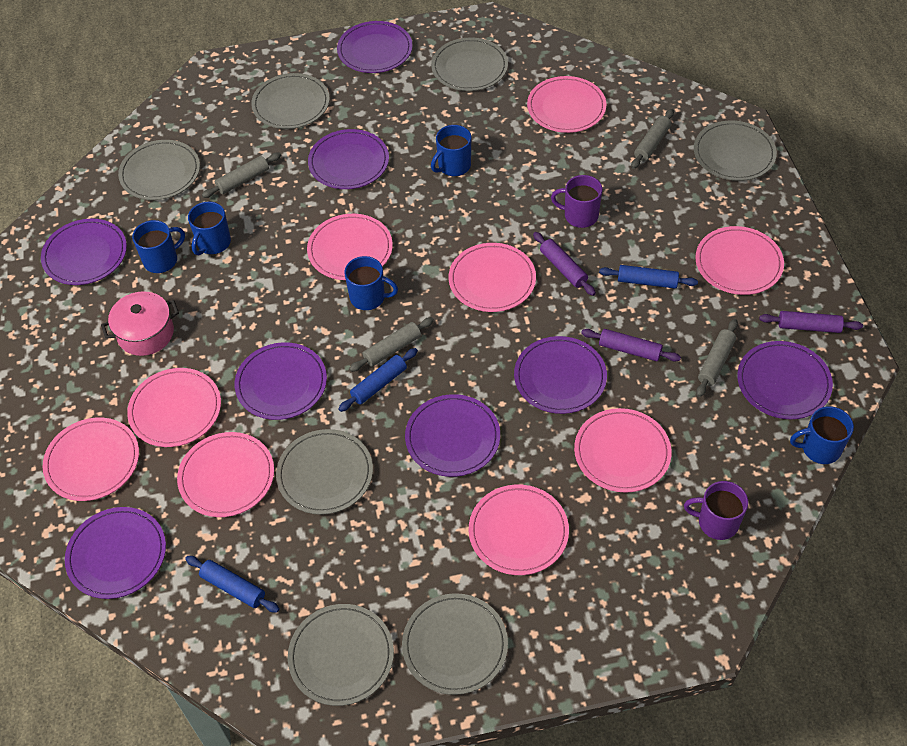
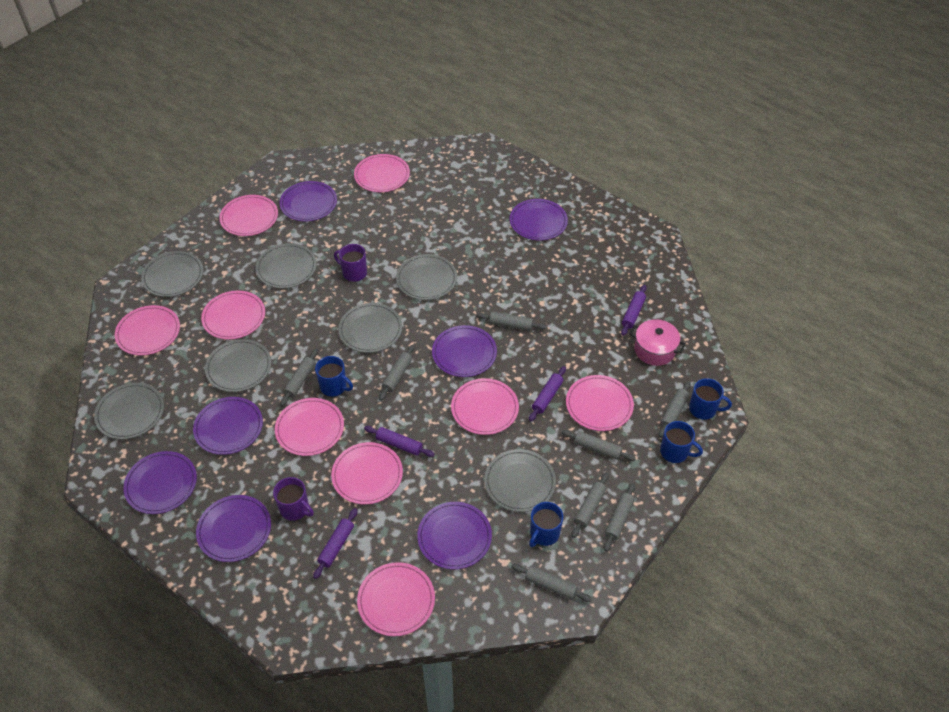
blue mug: [132,220,185,273] [188,202,231,255] [344,256,398,310] [431,125,471,176] [790,406,854,464] = 5 -> [315,356,353,397] [529,502,563,547] [660,421,703,463] [689,378,732,420] = 4
blue rolling pin: [185,556,280,613] [338,348,418,412] [599,265,698,289] = 3 -> none = 0
grey rolling pin: [202,153,281,198] [349,317,434,372] [631,109,674,169] [696,319,738,397] = 4 -> [280,349,318,406] [379,345,415,401] [476,311,546,331] [511,564,592,602] [562,430,636,461] [572,473,609,538] [604,483,635,551] [659,381,691,438] = 8
purple plate: [41,219,127,285] [65,507,166,599] [235,342,327,420] [308,129,389,189] [337,21,413,73] [405,394,500,477] [514,336,607,414] [737,341,833,419] = 8 -> [123,451,197,514] [193,397,263,455] [196,495,271,562] [279,181,337,221] [417,502,492,570] [432,325,497,377] [510,199,568,240] = 7
purple rolling pin: [533,232,596,296] [581,329,681,362] [759,311,863,333] = 3 -> [313,508,358,579] [364,426,435,457] [529,366,566,421] [621,285,647,336] = 4

